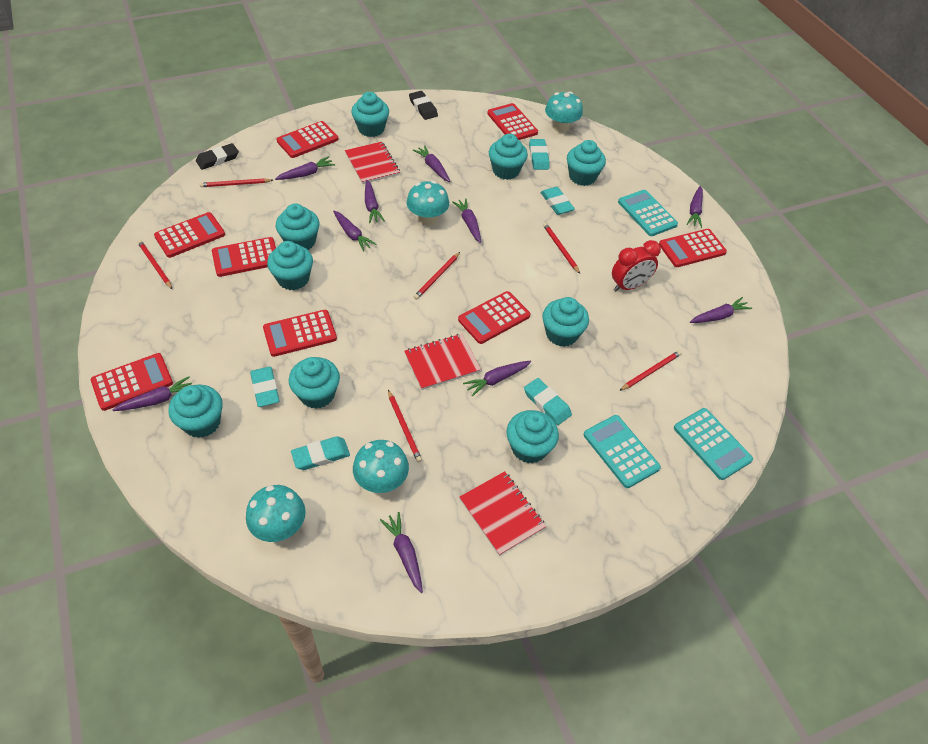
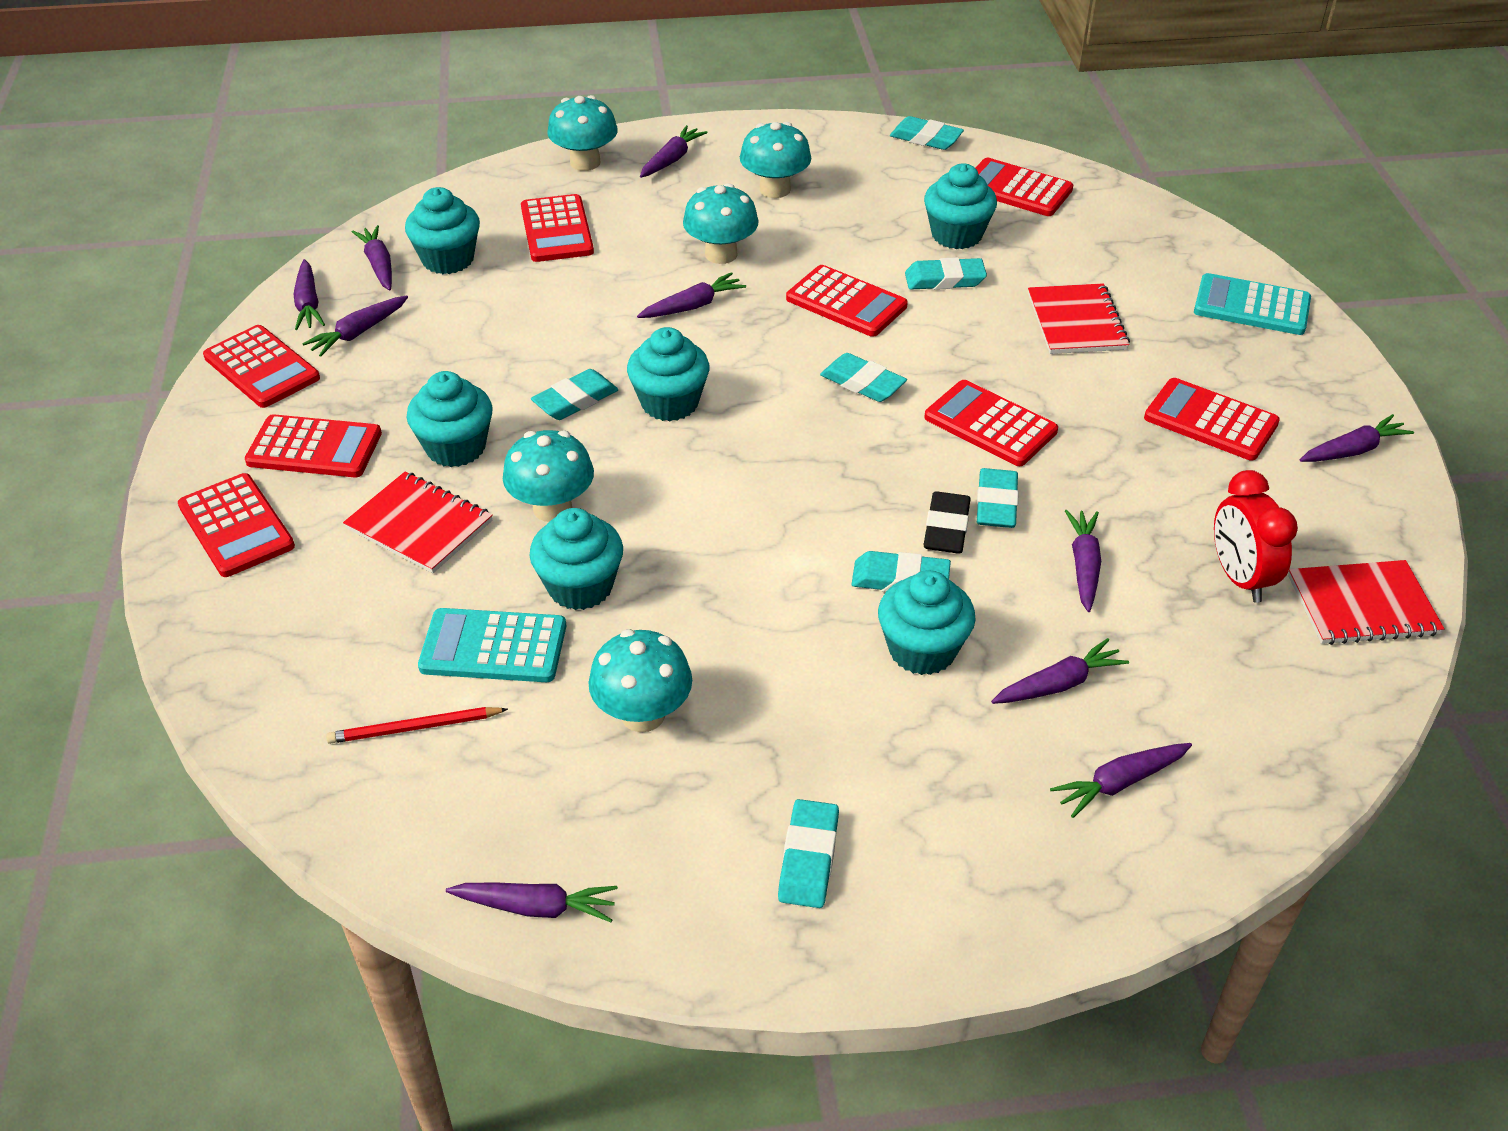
black eraser: [196,143,239,170] [409,91,438,120] = 2 -> [924,491,971,554] = 1
red pencil: [138,240,172,289] [200,178,273,187] [388,390,422,463] [414,252,460,300] [543,223,580,274] [619,350,682,391] = 6 -> [326,707,508,744] = 1
turquoise calculator: [583,415,661,488] [618,190,678,236] [674,408,753,480] = 3 -> [418,608,566,682] [1194,273,1311,335] = 2
turquoise cupcake: [168,385,223,438] [267,241,313,290] [276,203,319,250] [289,357,340,409] [351,92,389,137] [489,134,528,180] [506,410,559,463] [542,297,589,347] [567,140,606,186] = 9 -> [405,187,480,274] [406,371,493,467] [529,508,623,610] [627,327,709,421] [878,570,976,675] [924,163,997,249] = 6
turquoise eraser: [250,366,279,407] [291,436,350,470] [524,378,572,425] [529,139,550,170] [540,187,575,215] = 5 -> [531,369,619,420] [778,799,839,908] [820,353,907,402] [851,551,951,592] [890,116,964,150] [905,257,987,290] [977,468,1019,528] = 7
turquoise mushroom: [246,485,306,542] [353,440,409,493] [407,181,449,226] [545,92,583,133] = 4 -> [503,430,594,522] [547,95,618,171] [588,629,692,732] [683,183,759,264] [740,122,811,198] = 5

